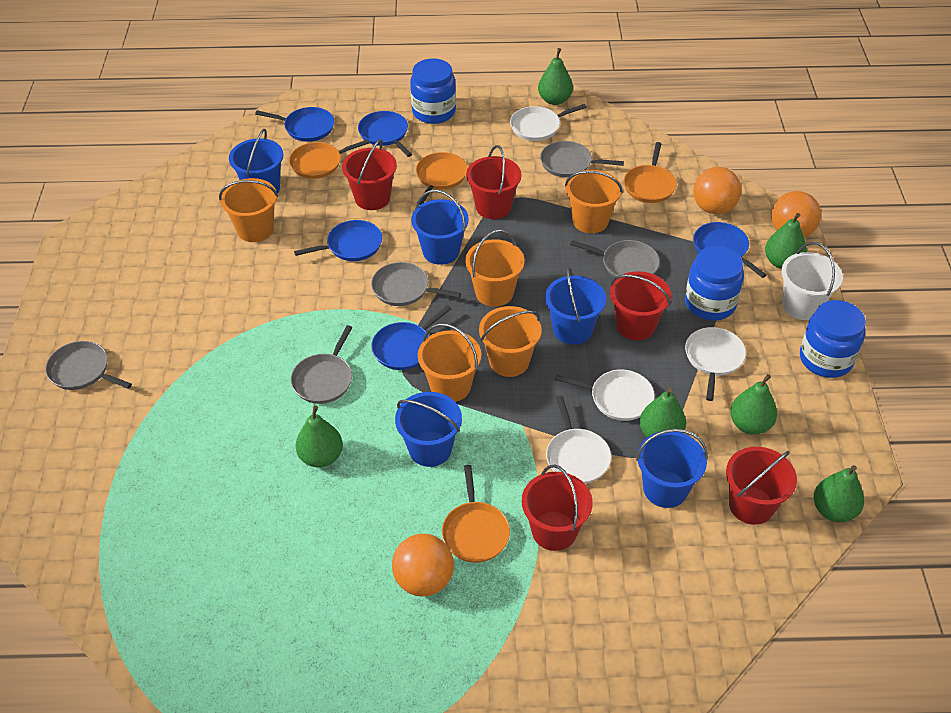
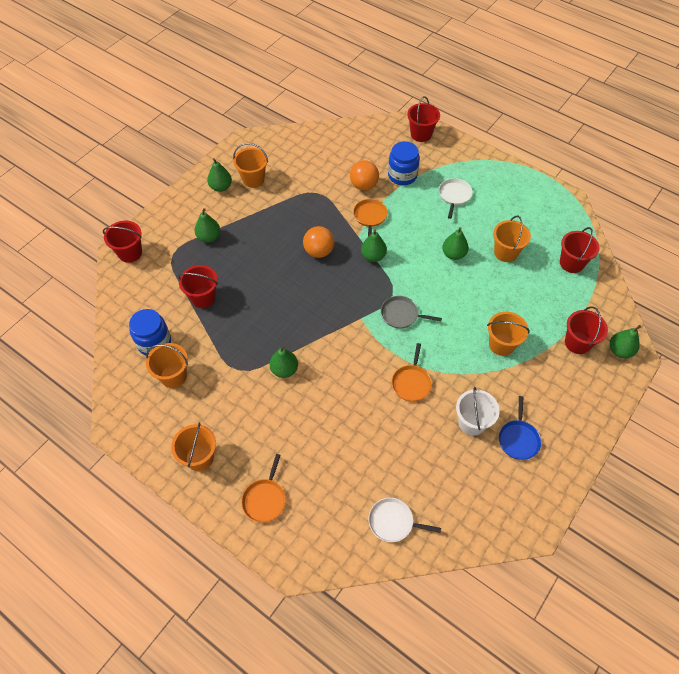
blue bucket: [229,129,283,193] [395,392,462,467] [411,190,469,265] [545,266,606,345] [636,429,708,508] = 5 -> none = 0
blue jar: [410,58,456,124] [685,246,744,321] [800,300,866,378] = 3 -> [129,309,171,356] [388,141,420,185] = 2
blue pan: [255,107,334,142] [294,220,382,261] [358,111,412,157] [371,305,452,370] [693,222,766,278] = 5 -> [499,396,541,460] = 1
grey pan: [45,341,132,390] [291,325,353,404] [371,262,461,306] [540,141,624,178] [570,240,660,277] = 5 -> [381,296,442,328] = 1
orange ball: [392,534,454,596] [693,167,741,214] [771,191,821,238] = 3 -> [303,226,334,258] [350,160,379,190] = 2
orange pan: [289,139,370,179] [416,152,468,205] [442,465,510,563] [624,142,677,203] = 4 -> [241,454,286,523] [353,199,388,237] [392,343,432,402] = 3
white pan: [510,104,586,141] [546,396,611,484] [555,370,655,421] [685,327,746,401] = 4 -> [368,498,441,542] [439,178,473,219] = 2

